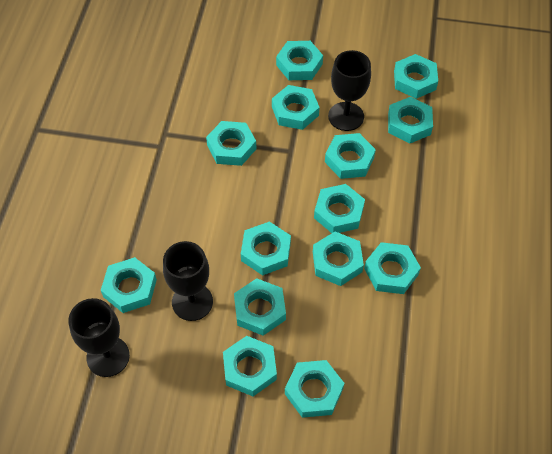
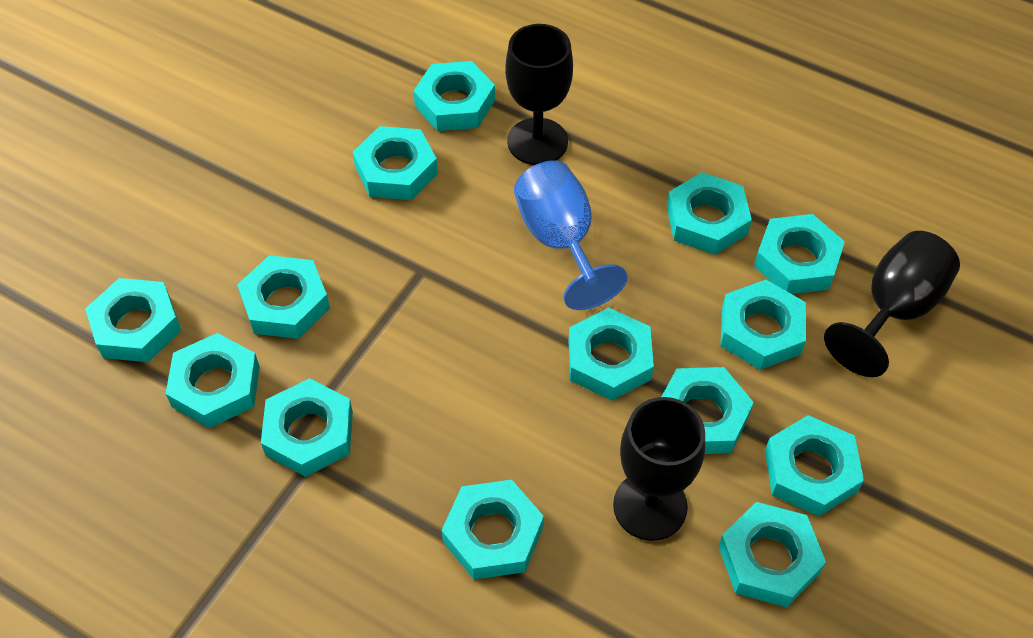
blue goblet: none = 0 -> [514,160,628,310] = 1

